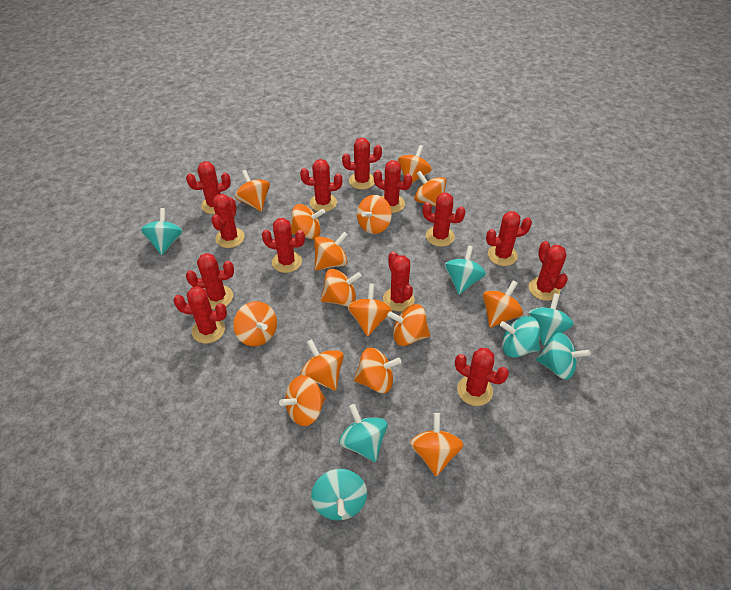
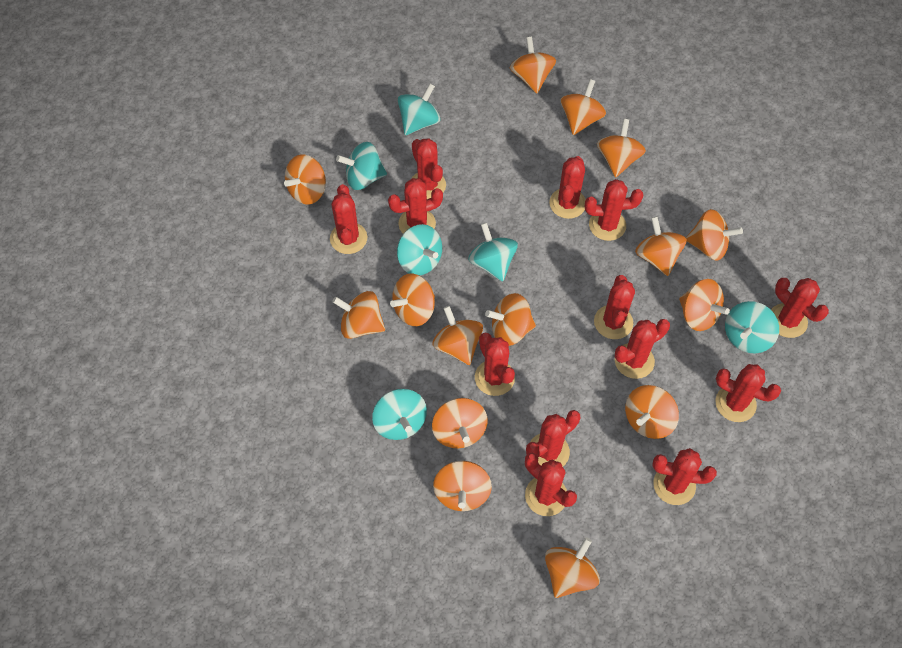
turquoise spinning top: [141,208,183,255] [311,469,367,520] [339,404,388,462] [444,246,486,295] [500,316,540,358] [528,293,574,346] [536,332,591,380] = 7 -> [336,142,387,190] [372,389,427,440] [397,224,442,275] [398,83,441,135] [468,223,518,282] [725,301,779,353] = 6

